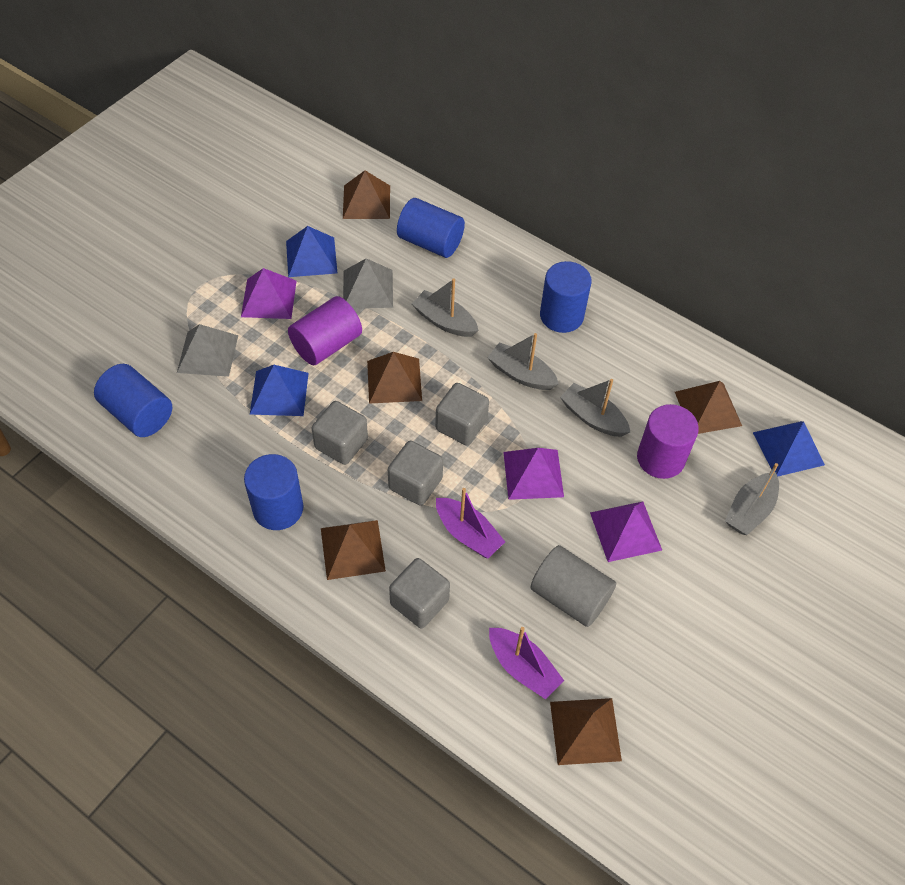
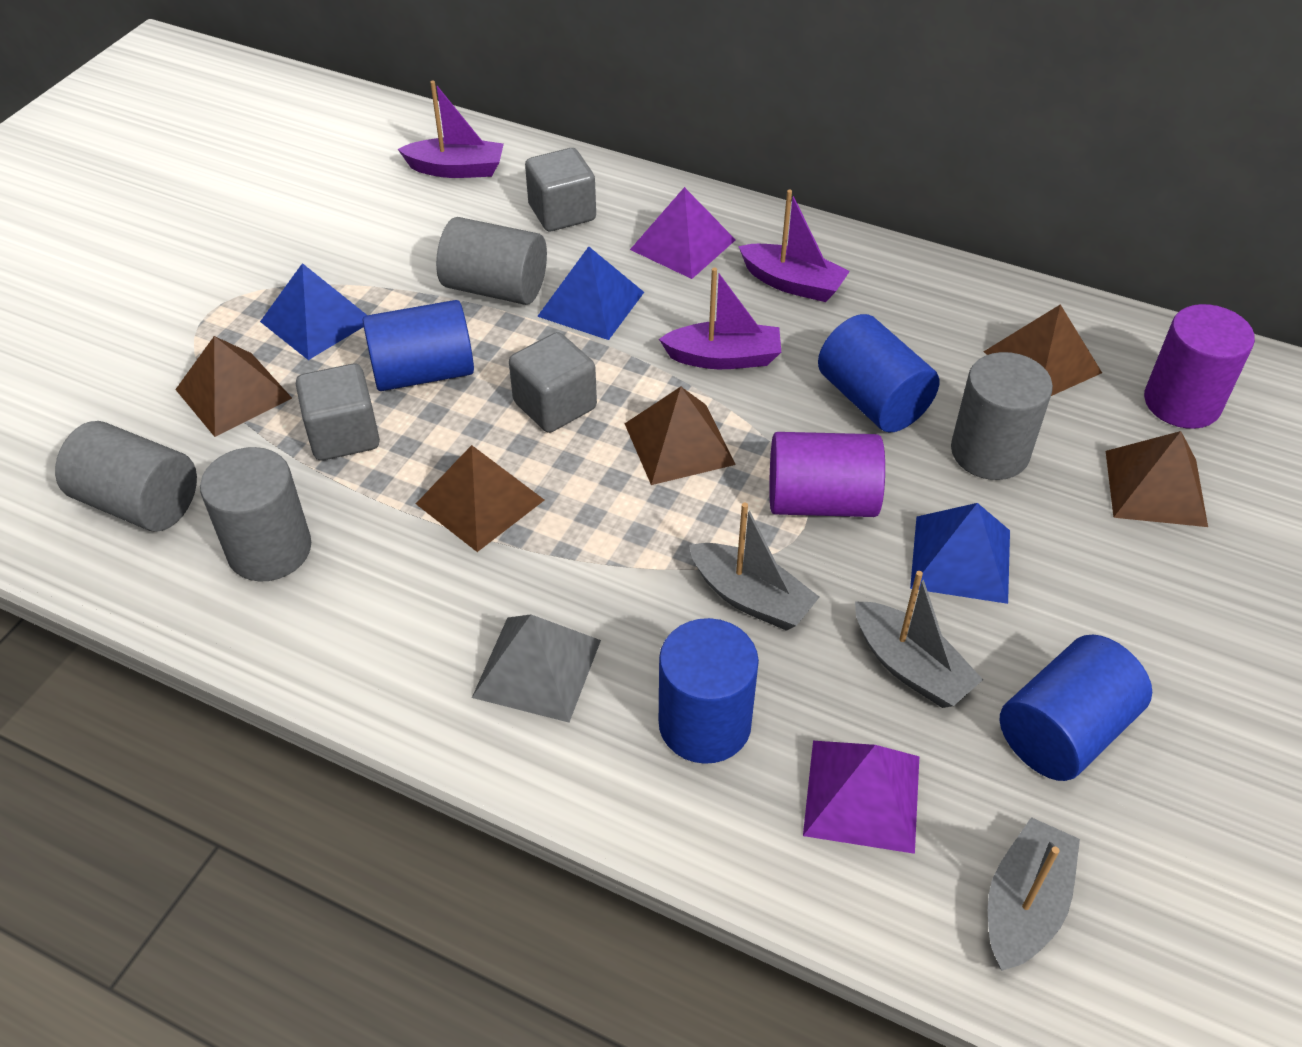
grey boat: [412,279,479,337] [487,333,559,390] [560,379,630,437] [725,463,779,535] = 4 -> [689,503,819,631] [855,571,983,708] [988,817,1080,971] = 3
grey cube: [312,401,368,465] [388,441,443,506] [389,558,450,628] [435,383,489,445] = 4 -> [296,364,380,461] [509,332,597,433] [525,148,596,231] = 3
grey cylinder: [530,545,616,627] = 1 -> [55,421,197,532] [200,447,311,582] [436,217,547,305] [951,352,1053,480] = 4
grey pyramid: [177,324,238,377] [343,258,393,308] = 2 -> [472,614,601,723] = 1
purple boat: [436,488,505,558] [489,627,564,699] = 2 -> [398,81,504,178] [659,267,781,369] [738,190,850,302] = 3
purple pyramid: [241,268,297,319] [503,448,564,500] [590,502,662,562] = 3 -> [630,187,736,279] [803,741,919,854] = 2

